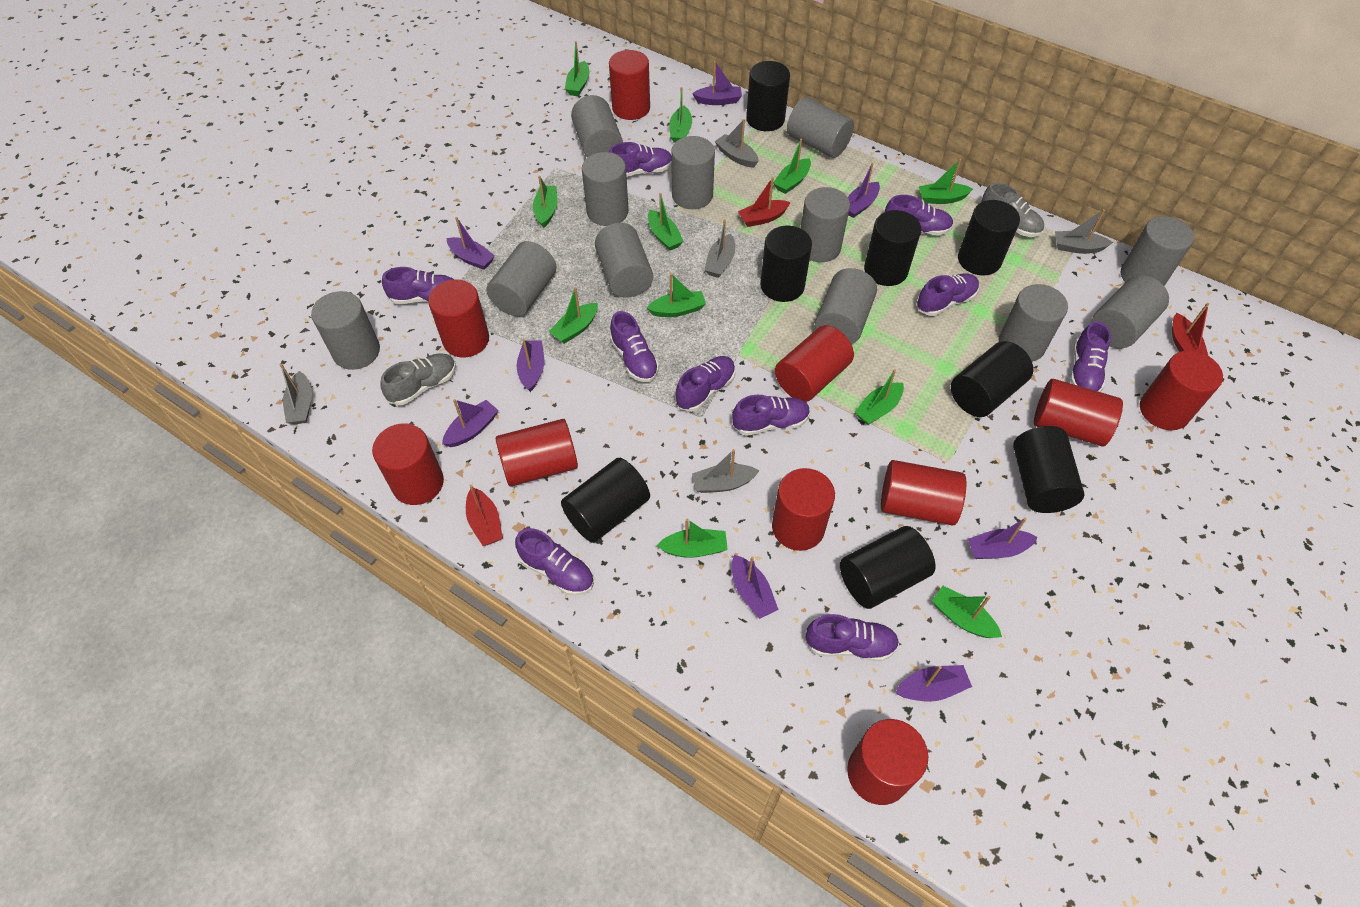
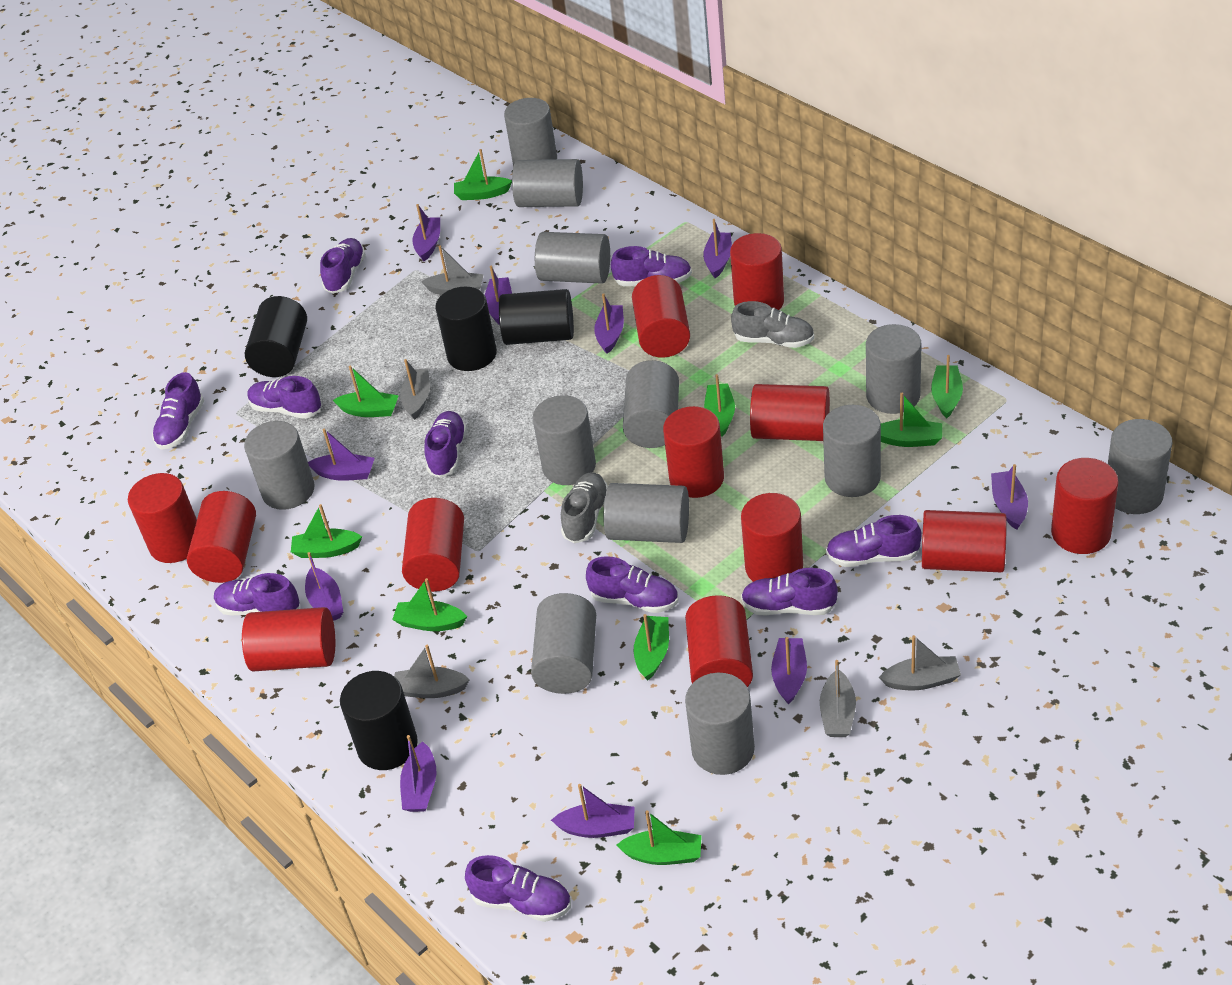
black cylinder: [561,458,650,543] [746,61,790,131] [760,226,812,302] [840,526,936,609] [864,210,921,286] [951,341,1034,417] [958,200,1020,275] [1013,426,1085,513] = 8 -> [245,296,307,377] [340,671,418,770] [435,287,497,371] [499,289,574,345] = 4
green boat: [533,176,558,228] [549,287,598,344] [565,41,589,96] [647,273,706,317] [648,193,684,251] [657,519,728,558] [669,87,692,143] [773,139,811,194] [855,369,904,425] [919,159,973,204] [932,586,1002,638] = 11 -> [291,504,362,558] [333,365,399,417] [392,578,467,631] [454,149,512,200] [616,810,702,865] [634,614,669,681] [704,374,735,437] [881,393,942,447] [931,355,963,419] = 9
purple boat: [442,399,498,447] [446,217,495,270] [517,339,544,392] [692,61,742,105] [732,555,779,619] [848,163,880,218] [895,665,972,702] [967,517,1038,559] = 8 -> [305,552,343,621] [308,428,375,481] [400,735,436,812] [412,204,440,261] [485,266,512,325] [551,784,635,838] [594,293,624,354] [703,219,732,278] [771,637,807,705] [991,464,1028,530] = 10
red boat: [466,485,503,546] [738,177,790,227] [1172,303,1209,356] = 3 -> none = 0
red cylinder: [372,424,444,505] [428,279,489,357] [496,419,578,486] [609,50,650,120] [772,468,835,551] [775,325,854,402] [847,719,928,805] [881,460,966,526] [1034,379,1123,447] [1140,350,1223,430] = 10 -> [128,473,197,563] [187,491,256,583] [242,607,335,671] [402,498,464,592] [632,275,690,358] [663,406,724,498] [685,595,753,687] [730,233,784,310] [741,493,803,582] [750,384,830,441] [922,510,1007,572] [1051,458,1119,554] = 12

